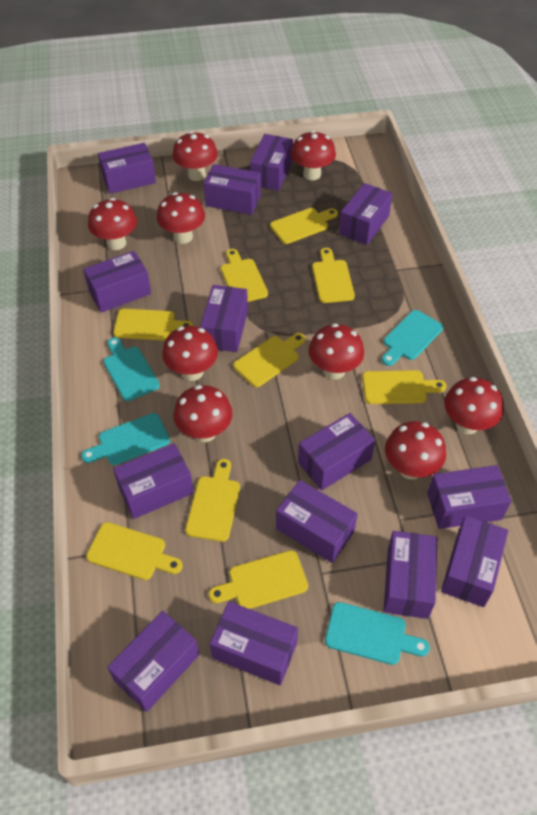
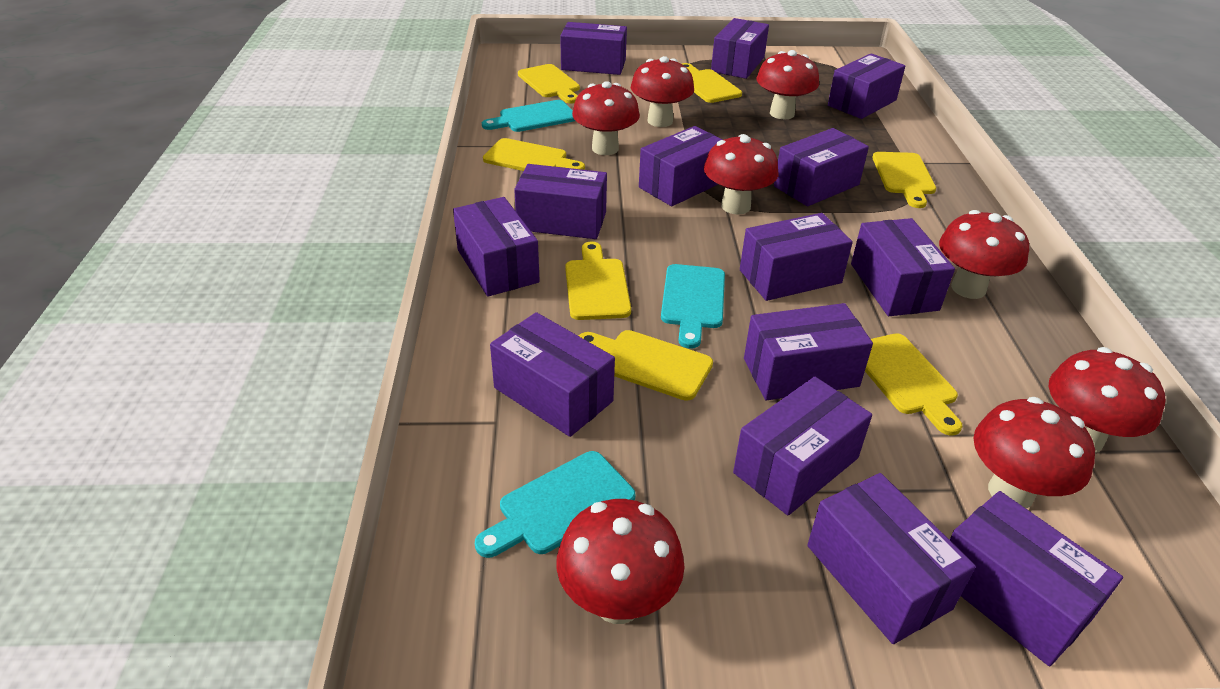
red mushroom: [88,198,137,250] [157,192,205,244] [162,326,218,381] [172,131,218,181] [173,385,233,442] [291,130,336,180] [309,323,364,379] [385,421,446,480] [444,377,504,434] = 9 -> [556,499,685,624] [572,81,640,155] [631,56,694,127] [704,134,778,215] [756,50,819,119] [939,210,1029,299] [974,397,1095,508] [1049,347,1165,453] = 8
turquoise cutting board: [81,413,170,465] [103,337,160,401] [325,602,430,665] [382,310,443,366] = 4 -> [475,451,635,558] [482,100,575,132] [661,264,725,348] = 3
yellow cutting board: [86,522,183,580] [113,309,193,341] [185,459,240,542] [209,550,308,609] [221,249,268,302] [233,333,305,387] [270,208,338,244] [312,248,355,303] [362,370,446,404] = 9 -> [483,138,585,171] [518,64,580,104] [565,242,631,320] [579,330,713,401] [682,63,742,103] [865,333,962,436] [872,152,936,208] = 7

